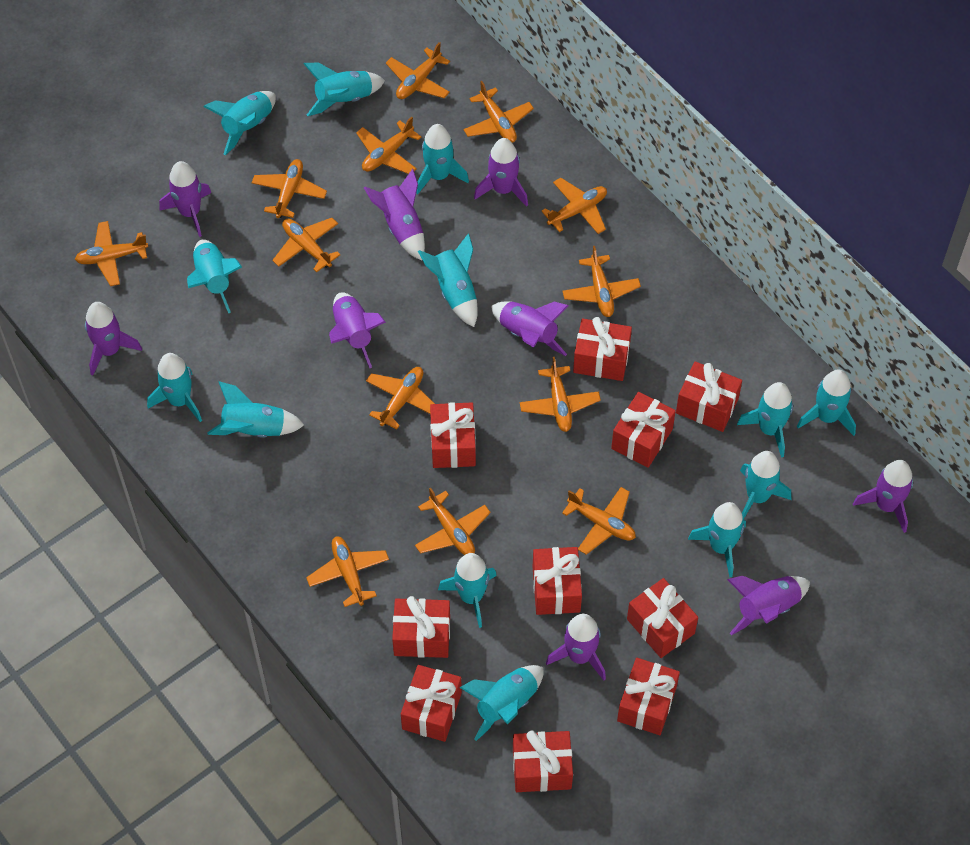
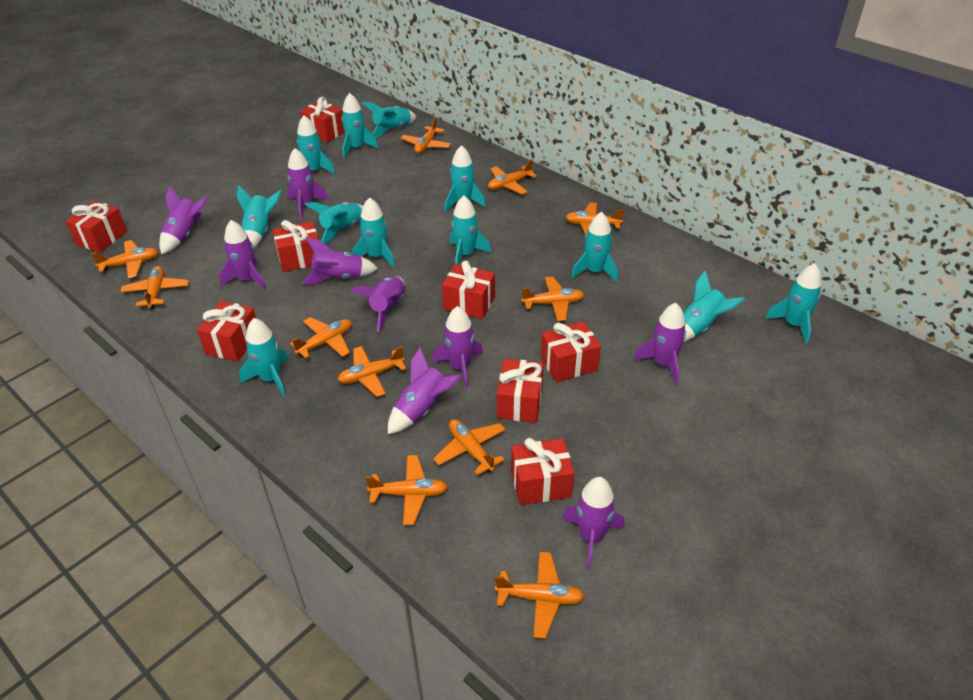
orange plane: [75,221,148,286] [252,159,327,218] [272,218,340,272] [306,537,389,607] [356,117,421,174] [366,367,435,429] [386,42,450,99] [415,488,491,555] [463,81,534,143] [520,357,601,432] [541,178,607,234] [562,246,641,317] [562,487,636,555] = 13 -> [91,240,159,278] [120,266,189,309] [290,317,352,359] [338,346,406,397] [365,455,448,525] [401,117,451,153] [433,419,506,475] [488,160,537,194] [495,552,585,639] [521,277,585,321] [565,202,624,235] = 11
red gift: [392,596,450,658] [401,665,462,742] [430,402,476,468] [513,730,573,792] [533,547,582,615] [573,317,632,381] [611,392,676,468] [617,658,680,735] [627,578,698,658] [676,361,742,432] = 10 -> [66,201,127,252] [197,301,256,362] [273,220,318,272] [300,97,345,143] [442,261,495,319] [497,359,544,423] [511,438,574,505] [541,322,601,383] = 8
turquoise rocket: [147,353,202,422] [187,239,242,313] [203,91,276,155] [207,381,304,438] [304,63,385,116] [416,124,469,194] [418,233,478,327] [438,553,497,628] [459,665,543,741] [688,502,746,577] [737,382,793,458] [740,451,791,519] [797,369,856,436] = 13 -> [237,185,282,248] [239,318,288,397] [297,115,335,174] [304,202,363,244] [341,93,378,158] [352,197,395,268] [362,102,417,138] [445,145,486,212] [450,196,491,265] [571,212,618,282] [683,271,745,342] [765,263,822,344] = 12

